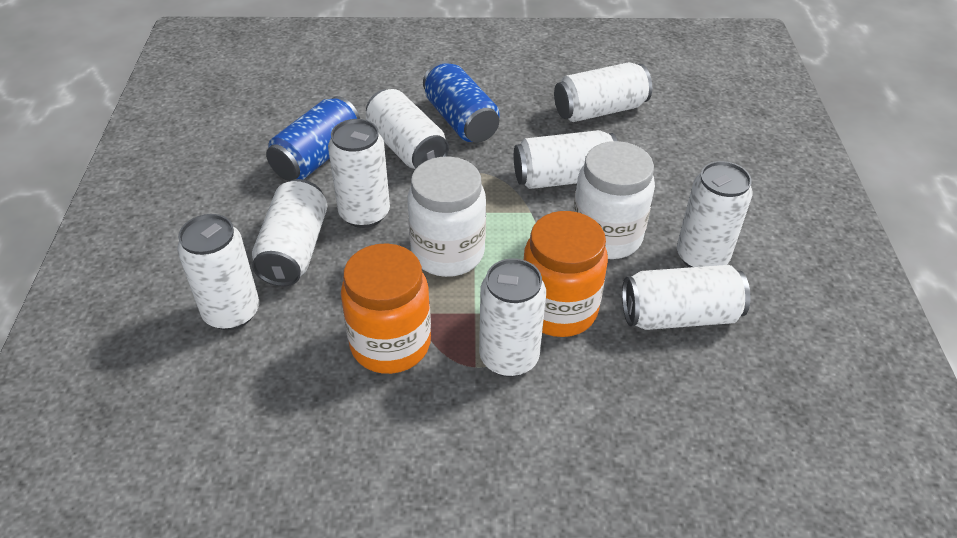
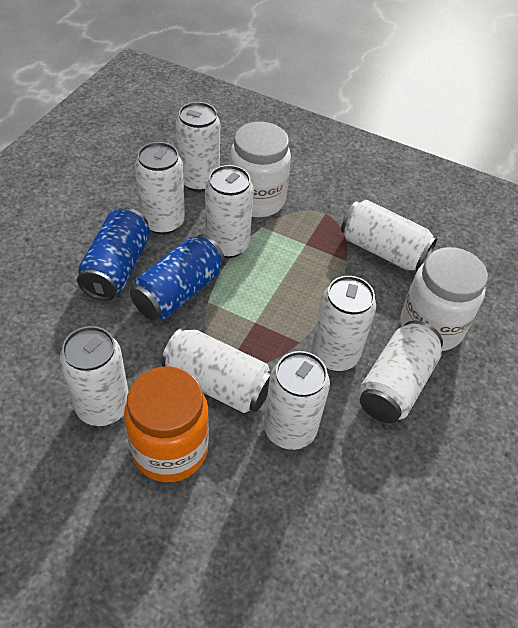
orange jar: [341,243,431,374] [524,211,608,337] = 2 -> [124,366,209,482] = 1

